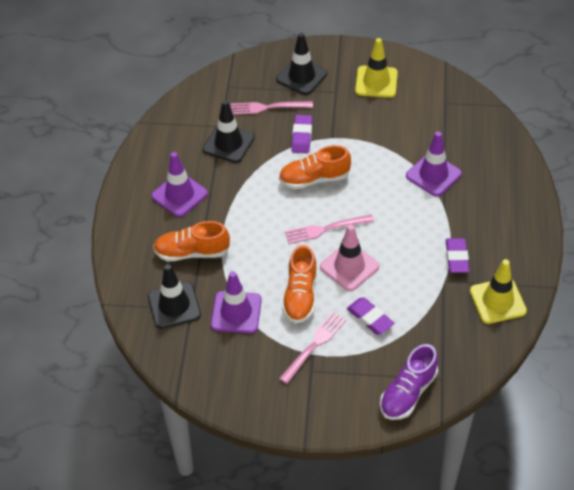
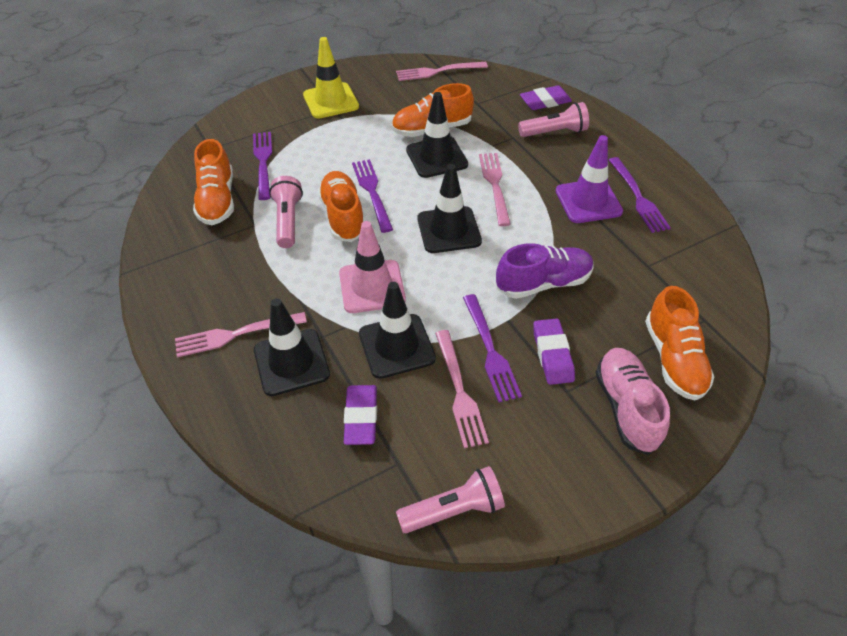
black traffic cone: [148,264,201,329] [203,100,255,163] [276,33,327,95] = 3 -> [254,298,330,396] [359,282,436,379] [406,92,468,178] [417,164,482,253] = 4
orange shoe: [153,221,230,261] [279,145,351,189] [282,245,317,324] = 3 -> [193,139,234,225] [318,171,364,242] [391,83,474,137] [645,286,714,400] = 4
pink flashlight: none = 0 -> [269,176,303,248] [396,466,505,533] [518,102,589,137] = 3
pink fork: [231,101,313,115] [279,312,346,384] [285,214,374,244] = 3 -> [175,312,307,357] [396,62,488,81] [435,330,489,448] [479,153,511,226] = 4
pink shoe: none = 0 -> [595,348,670,455] = 1
purple fork: none = 0 -> [253,132,272,200] [352,159,393,233] [463,294,522,402] [609,157,671,233] = 4
purple traffic cone: [151,152,208,217] [211,271,262,334] [406,131,462,196] = 3 -> [556,135,623,223] = 1
yellow traffic cone: [355,38,398,98] [470,259,527,324] = 2 -> [303,37,359,119] = 1

